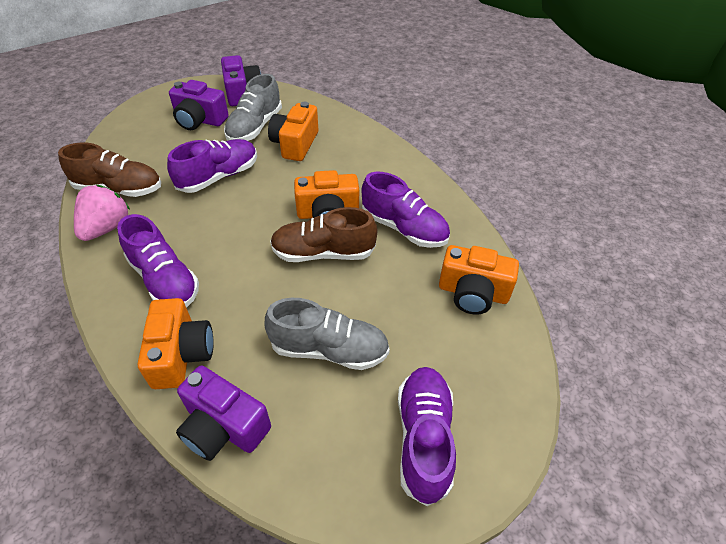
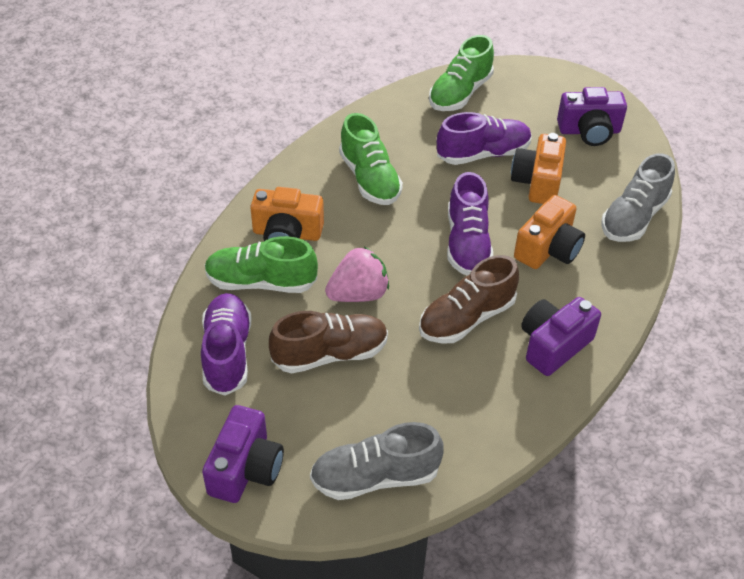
green shoe: none = 0 -> [205,236,318,293] [339,113,403,205] [429,35,494,111] = 3
orange camera: [138,298,213,389] [268,101,318,161] [294,170,359,219] [439,245,519,314] = 4 -> [250,187,324,241] [511,133,566,204] [514,195,585,269] = 3
purple shoe: [117,214,199,308] [167,139,257,193] [362,172,450,248] [398,367,456,506] = 4 -> [201,293,251,396] [437,112,532,165] [447,172,493,276] = 3

